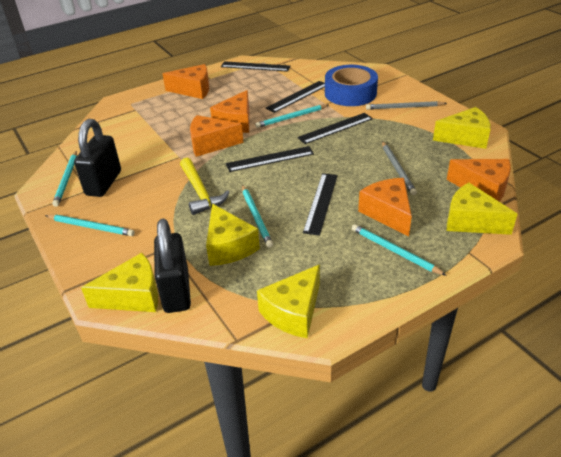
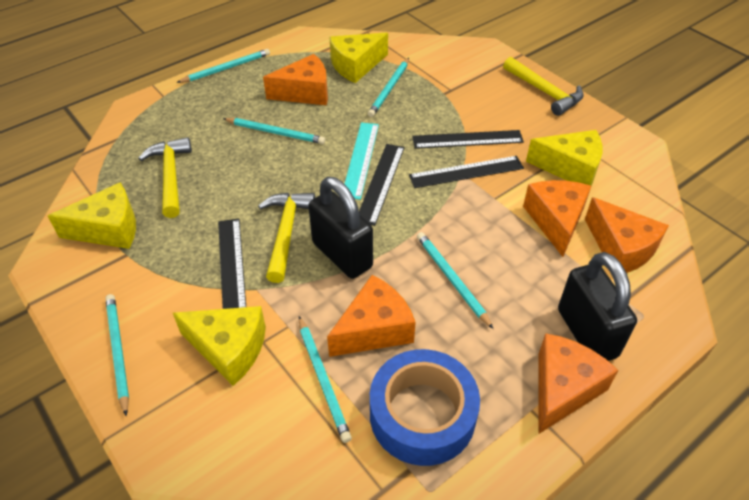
black ruler: [221,61,290,72] [226,146,314,172] [266,81,325,113] [297,113,373,144] [303,173,338,236] = 5 -> [218,219,246,309] [359,144,404,226] [409,156,524,188] [412,130,524,149] = 4
grey pencil: [366,101,447,110] [382,141,417,195] = 2 -> none = 0
turquoise pencil: [45,215,135,236] [52,151,77,207] [242,185,273,248] [255,104,328,128] [352,224,447,276] = 5 -> [105,294,129,416] [176,49,270,83] [223,118,325,144] [299,316,352,443] [368,58,409,117] [417,232,493,329] = 6
turquoise ruler: none = 0 -> [344,122,379,200] = 1
yellow cheese: [81,253,158,312] [206,204,260,266] [257,264,320,338] [433,107,491,149] [447,182,517,235] = 5 -> [48,182,136,249] [173,306,266,386] [330,32,388,83] [526,130,602,185] = 4
yellow hammer: [180,158,230,215] = 1 -> [138,137,192,218] [258,193,315,283] [503,57,584,116] = 3

